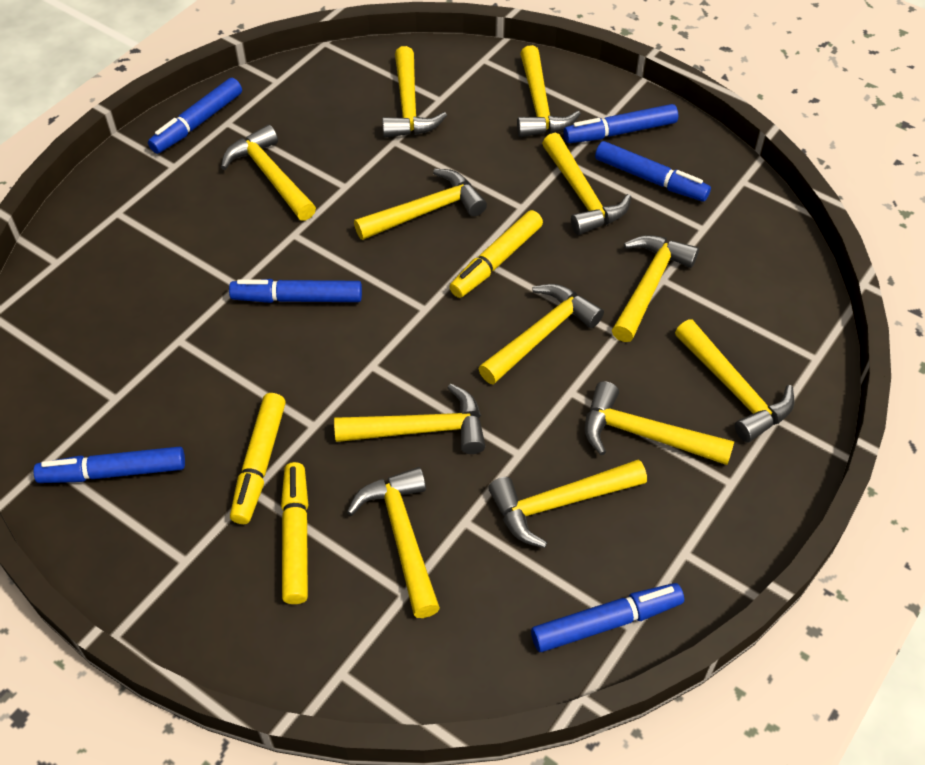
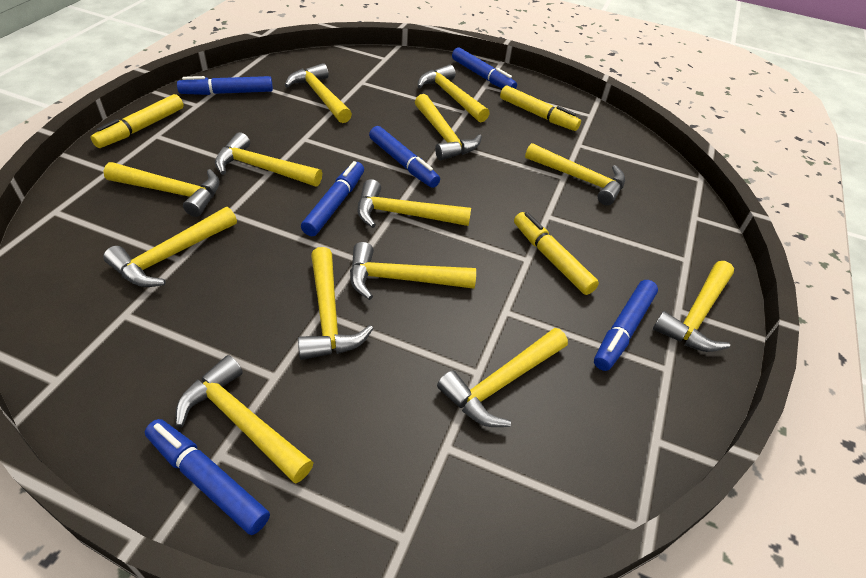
yellow hammer: [221,125,316,221] [334,384,485,454] [347,467,440,618] [354,169,487,240] [382,46,447,138] [478,284,604,385] [488,459,647,548] [517,45,581,137] [542,133,631,235] [585,381,734,465] [612,235,699,342] [675,319,795,442] = 12 -> [103,207,237,287] [104,162,220,217] [176,355,314,483] [215,132,322,186] [285,63,352,123] [298,247,373,360] [350,242,476,300] [358,179,471,228] [415,94,482,160] [418,64,490,123] [437,328,568,427] [525,143,625,206] [653,261,734,352] = 13

